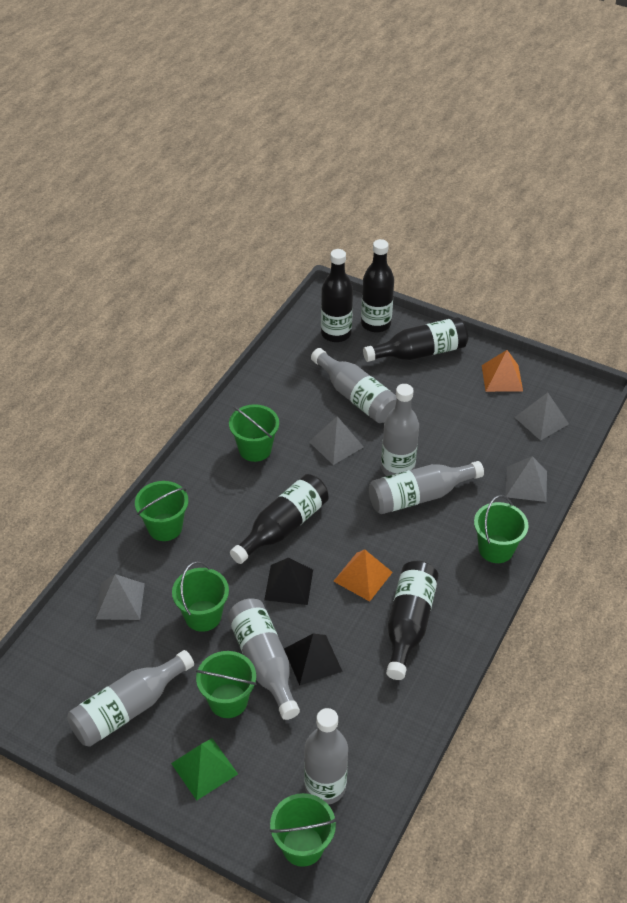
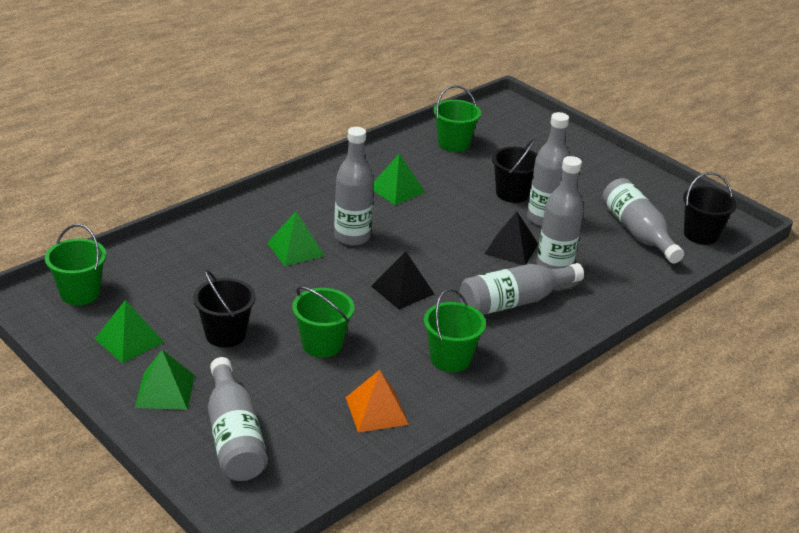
black bottle: [230,474,329,564] [321,249,353,342] [361,239,394,333] [363,317,468,362] [386,561,439,680] = 5 -> none = 0
black bucket: none = 0 -> [193,270,256,347] [492,139,537,203] [683,172,737,245] = 3
green bucket: [135,481,188,541] [172,561,229,632] [196,651,257,718] [229,404,279,462] [269,793,336,867] [474,495,529,563] = 6 -> [45,224,107,305] [292,287,354,358] [424,288,486,372] [433,85,481,152] = 4
green pyramid: [171,738,238,800] = 1 -> [95,300,164,363] [135,350,195,410] [267,211,325,266] [373,153,425,205] = 4
grey pyramid: [96,574,145,620] [309,416,363,465] [505,456,547,502] [515,392,569,441] = 4 -> none = 0
orange pyramid: [333,549,393,602] [482,350,523,392] = 2 -> [346,370,409,433] = 1

